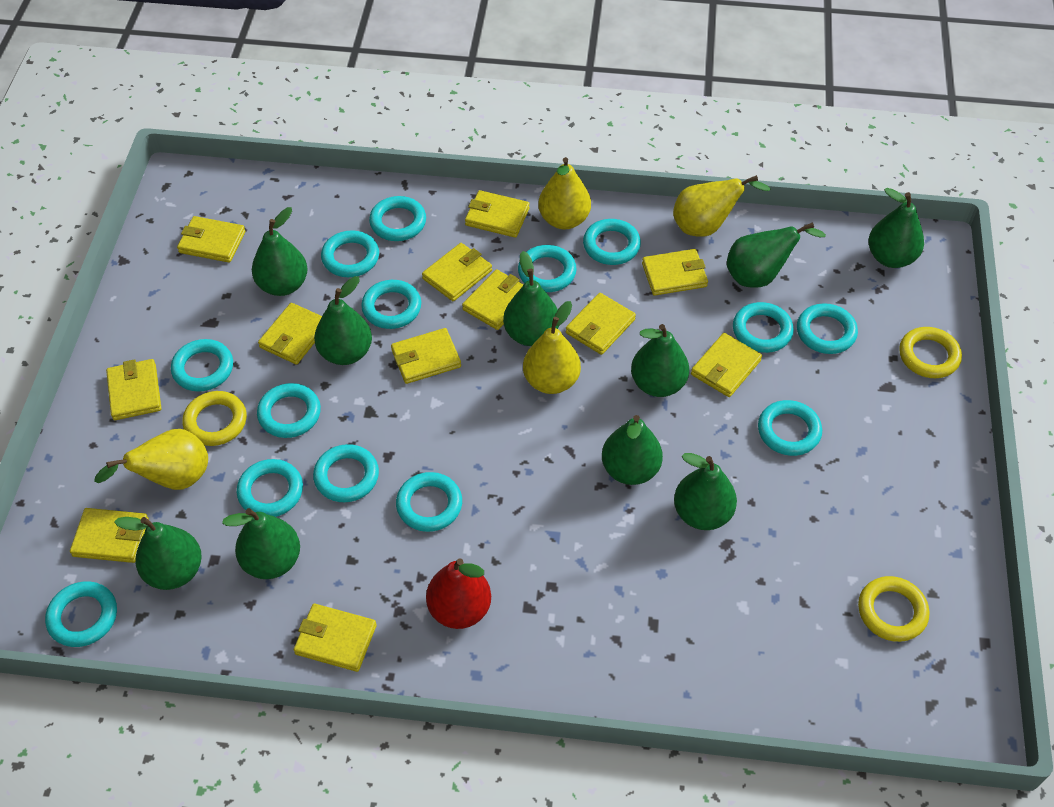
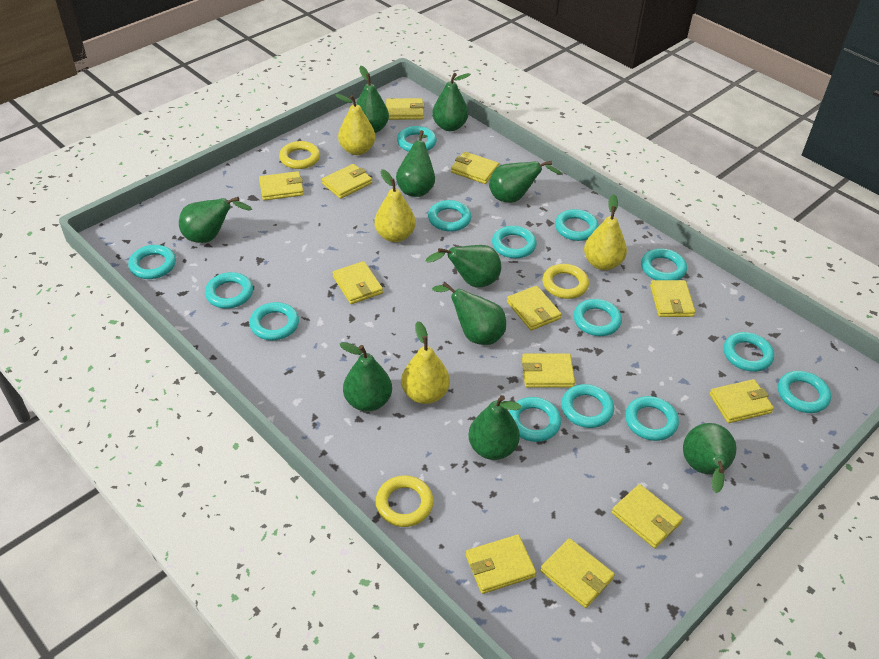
red pear: [426,558,491,629] = 1 -> none = 0

